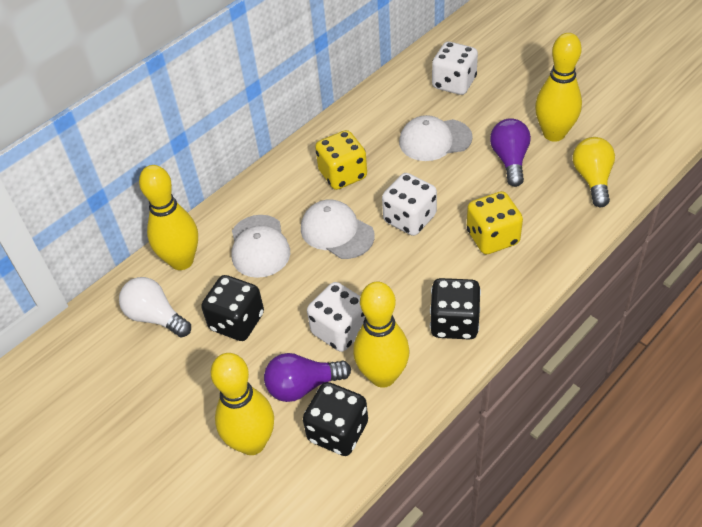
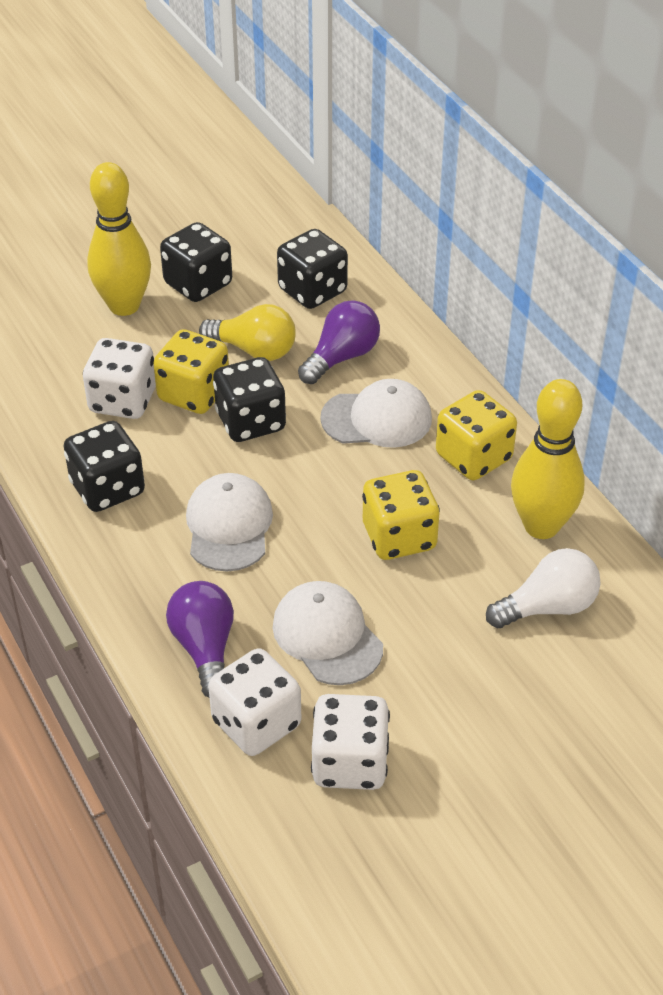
black dice: [201,275,264,341] [303,382,368,456] [430,278,481,340] = 3 -> [64,421,145,512] [160,222,232,302] [213,357,286,442] [277,229,348,309] = 4
yellow bowling pin: [139,165,198,270] [210,353,274,455] [353,281,410,388] [535,33,582,142] = 4 -> [87,162,151,316] [511,379,585,539] = 2
yellow dice: [315,130,367,190] [467,191,523,254] = 2 -> [153,329,229,414] [362,470,440,560] [436,390,517,480] = 3

